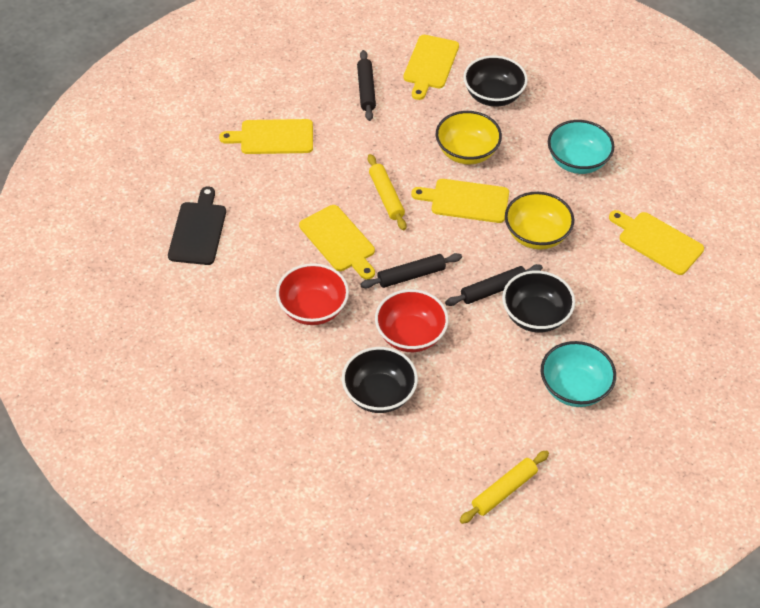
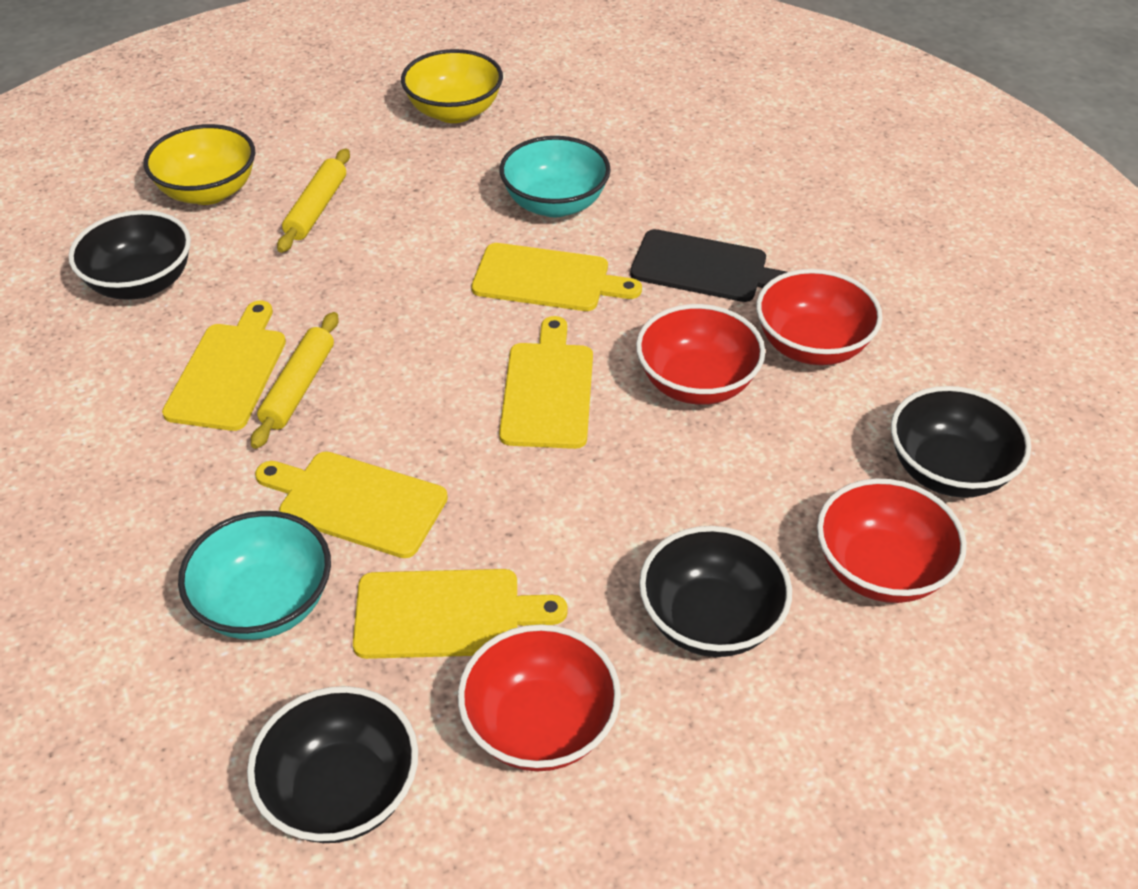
black bowl: [342,347,418,413] [463,55,528,107] [502,271,575,333] = 3 -> [68,210,191,300] [247,686,418,843] [639,526,792,657] [891,386,1031,498] = 4
black rolling pin: [357,50,376,121] [360,253,462,288] [445,264,543,306] = 3 -> none = 0
red bowl: [276,263,349,325] [375,289,449,352] = 2 -> [458,624,621,771] [636,304,765,405] [756,269,883,365] [817,478,967,603] = 4

